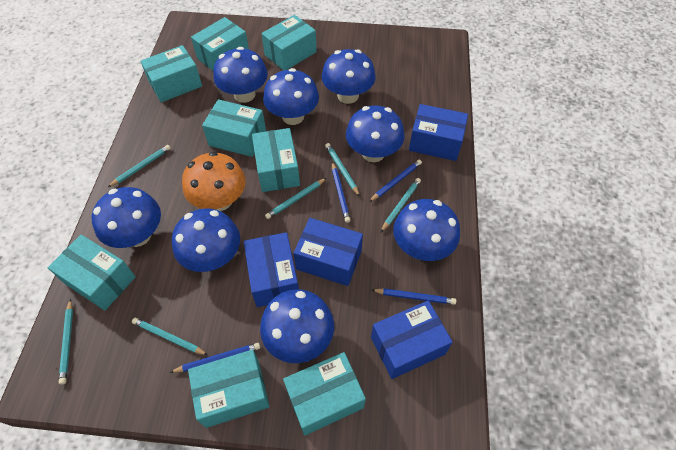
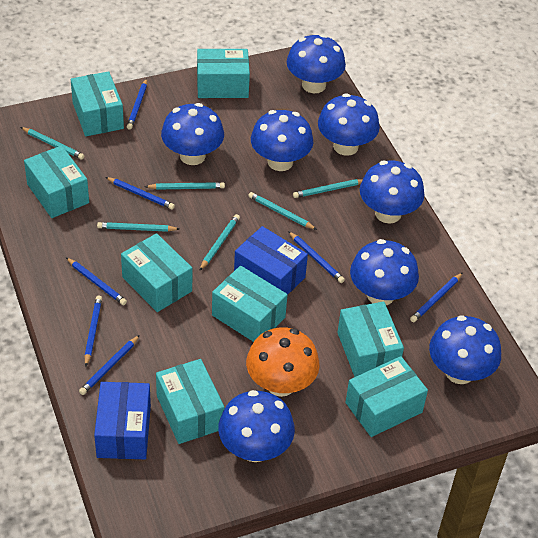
blue box: [244,232,299,307] [294,218,363,286] [371,300,453,379] [409,104,468,161] = 4 -> [94,382,151,459] [234,226,308,295] = 2
blue pencil: [170,343,260,373] [332,162,351,223] [369,160,422,202] [372,288,456,305] = 4 -> [66,257,127,305] [79,335,140,395] [84,296,102,366] [105,177,175,210] [127,78,147,130] [288,231,345,283] [410,273,462,322] = 7

